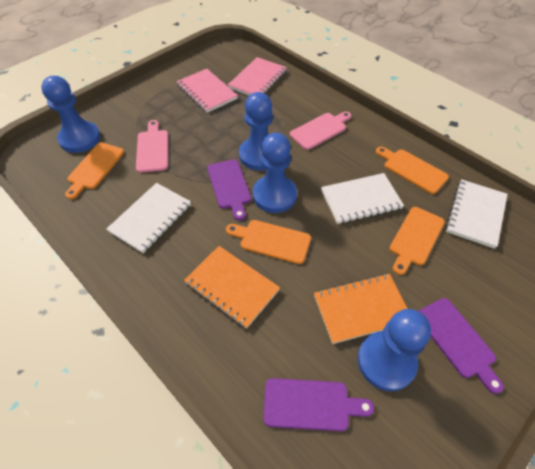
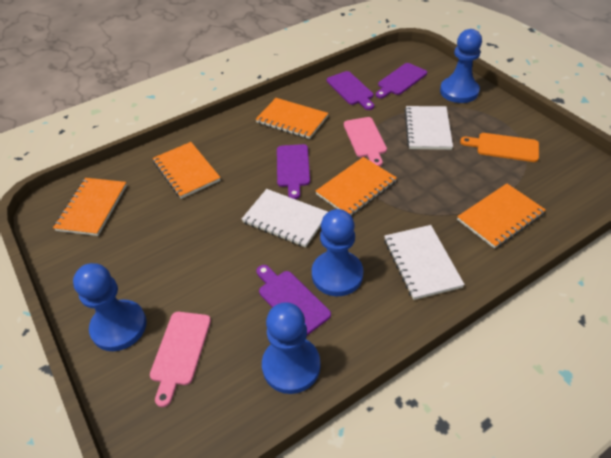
orange cutting board: [65,143,124,199] [226,220,311,264] [376,147,449,194] [390,207,445,275] = 4 -> [460,133,539,162] = 1
orange notebook: [184,246,280,329] [314,274,408,344] = 2 -> [53,178,127,236] [153,142,221,199] [256,98,328,139] [316,157,397,215] [457,184,546,249] = 5
pink notebook: [176,69,238,113] [228,57,287,96] = 2 -> none = 0
purple cutting board: [207,159,251,221] [263,378,374,431] [419,298,504,394] = 3 -> [257,265,331,335] [277,144,310,199] [327,71,374,110] [376,63,427,98] = 4

